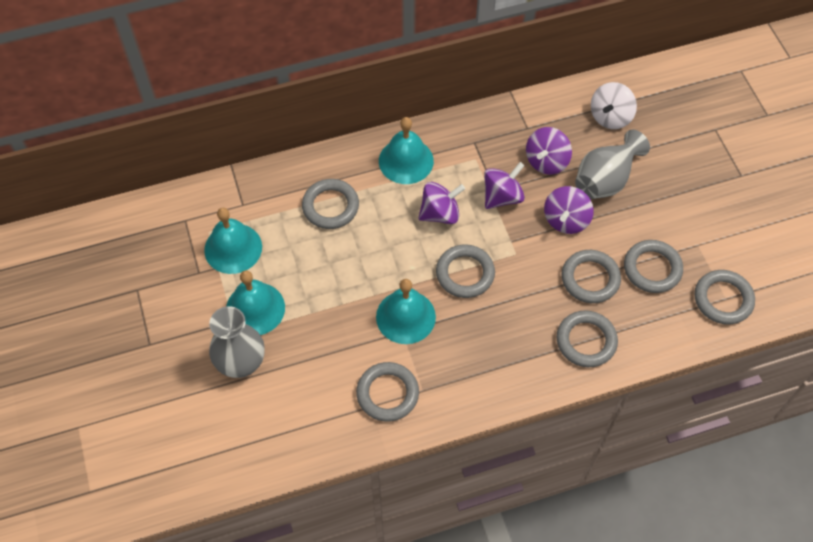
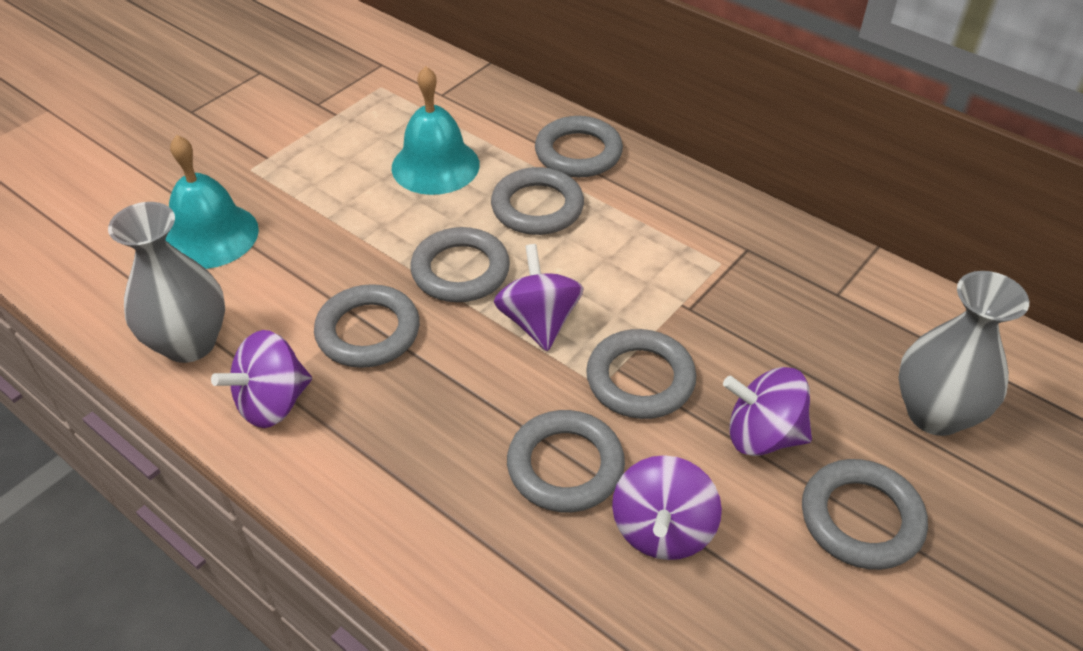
turquoise bell: [204,208,262,274] [226,270,285,335] [376,279,436,344] [379,117,434,184] = 4 -> [166,135,259,269] [392,66,480,195] = 2
white spinning top: [591,82,637,129] = 1 -> none = 0

